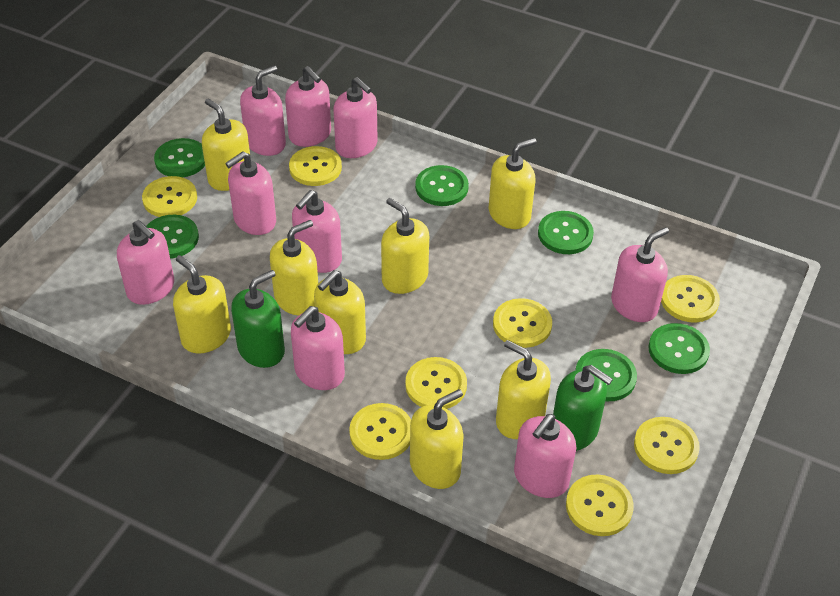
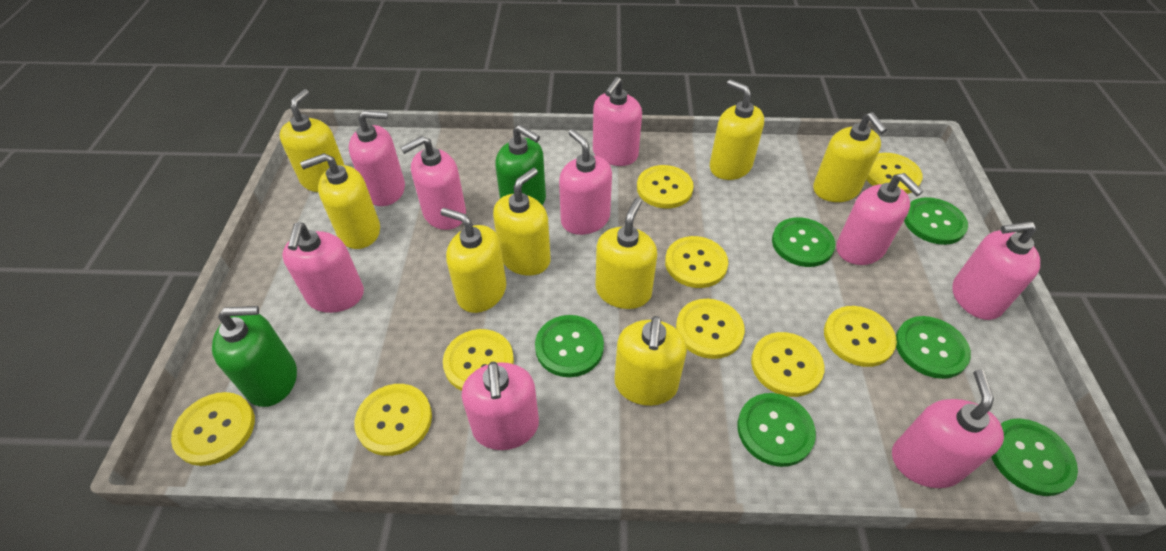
yellow button: [142,176,197,217] [289,146,342,186] [349,403,411,460] [405,357,467,409] [493,298,552,348] [566,474,634,536] [634,417,700,474] [661,275,720,322] = 8 -> [171,392,255,466] [354,384,432,456] [443,329,514,391] [637,165,694,208] [665,236,728,288] [676,299,745,359] [751,332,825,397] [824,306,897,367] [866,153,923,194] = 9

